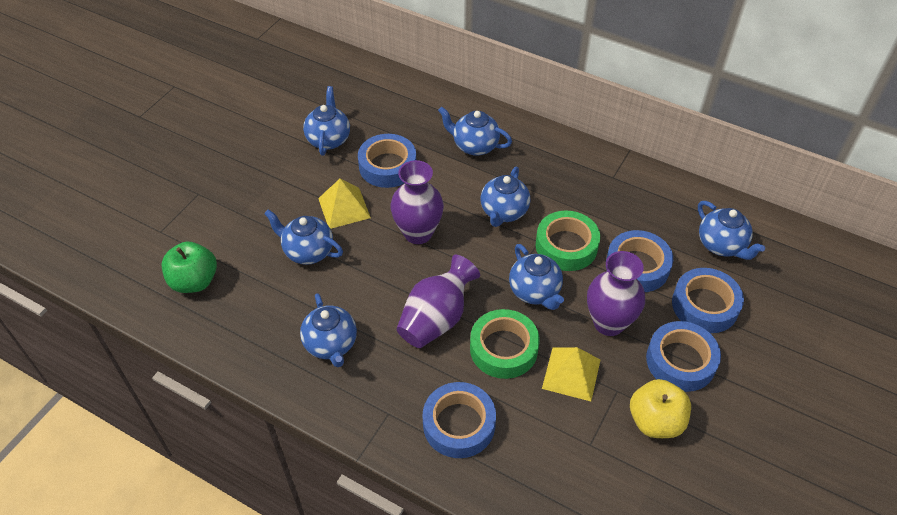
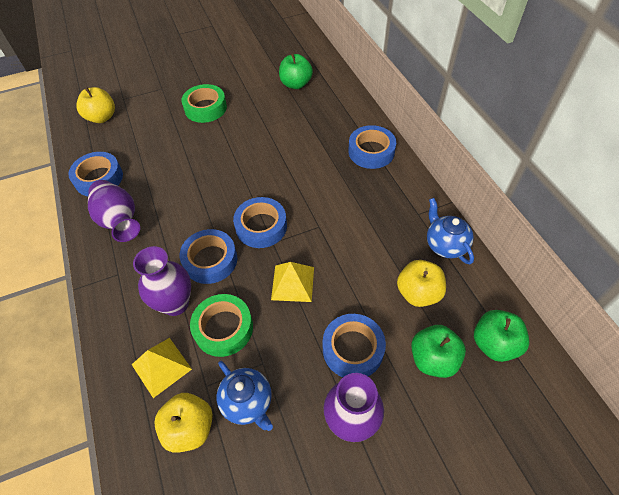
blue teapot: [264,209,343,265] [300,293,357,367] [303,86,350,156] [438,107,512,156] [481,167,530,227] [509,244,564,310] [698,201,765,260] = 7 -> [217,361,273,431] [427,198,474,264] = 2
green apple: [161,242,217,293] = 1 -> [279,54,313,89] [411,325,466,378] [474,310,529,362] = 3
yellow apple: [630,379,691,438] = 1 -> [76,87,115,123] [154,393,213,453] [397,260,446,307] = 3

